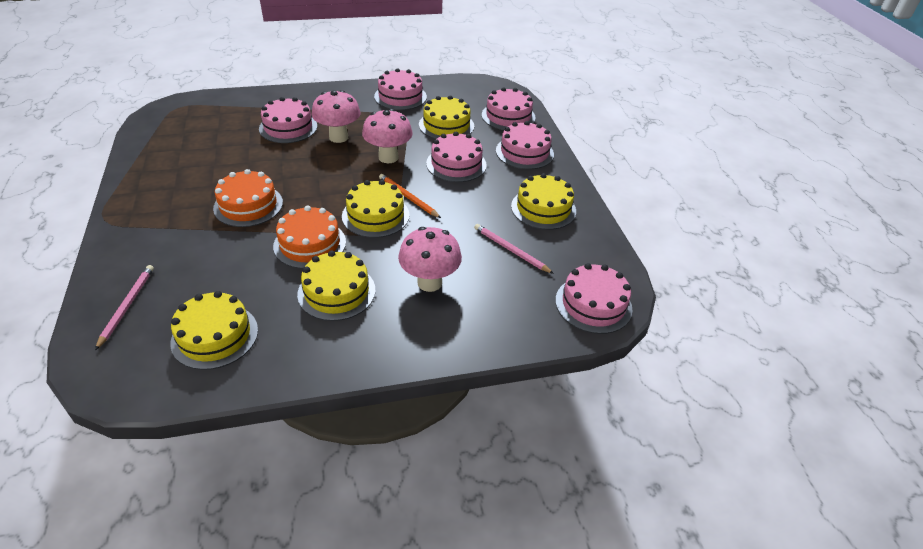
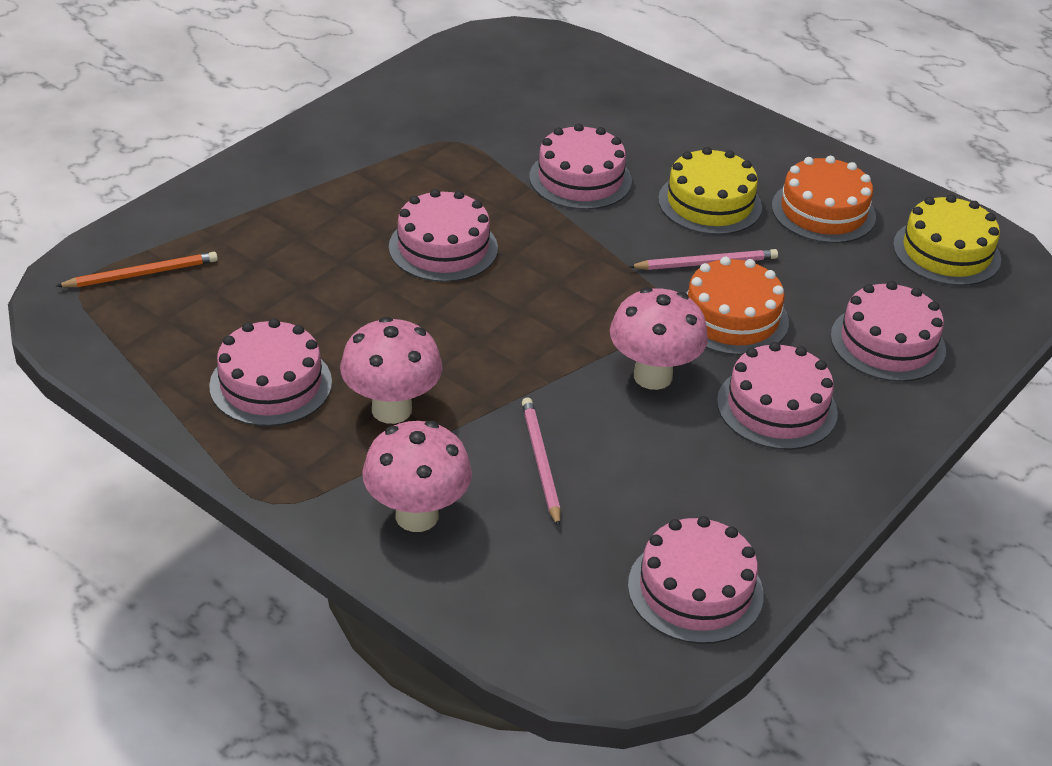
yellow cake: [170,291,258,370] [297,251,375,321] [342,180,410,238] [419,95,474,139] [511,173,576,230] = 5 -> [658,147,762,235] [893,195,1001,286] = 2

